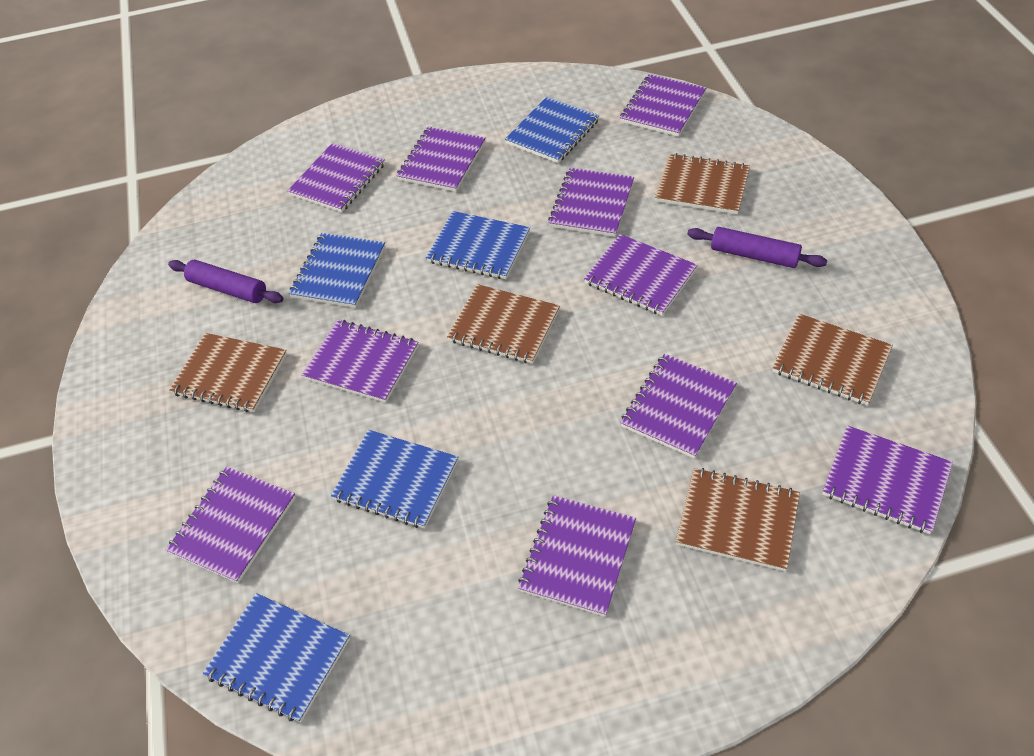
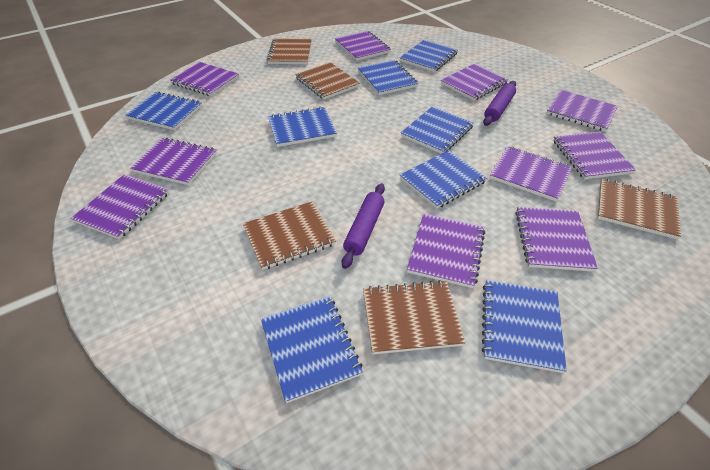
blue notebook: [203,593,350,722] [289,233,385,308] [331,430,458,529] [426,211,530,279] [505,97,599,163] = 5 -> [125,91,202,130] [261,296,363,403] [268,107,337,147] [358,60,418,95] [400,40,458,72] [400,150,487,209] [401,106,474,154] [482,280,567,373] = 8

